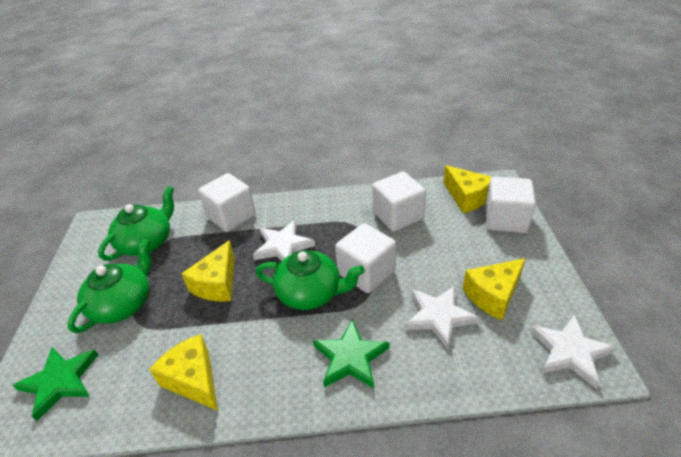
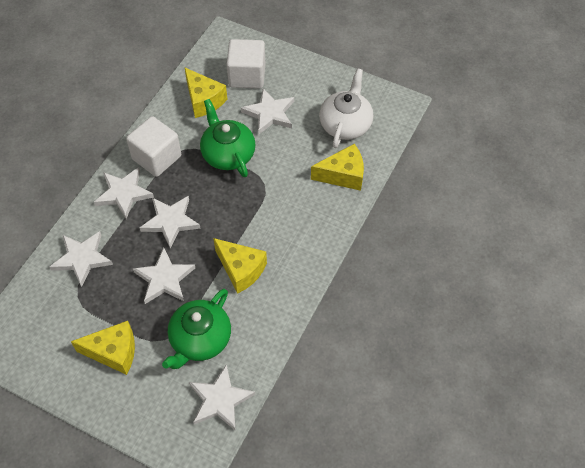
green star: [13,347,98,421] [313,319,390,389] = 2 -> none = 0
green teapot: [67,239,152,333] [98,186,174,261] [255,250,365,310] = 3 -> [162,289,231,369] [200,99,256,177] = 2
white cube: [198,173,256,232] [335,223,396,293] [372,171,426,232] [485,177,536,233] = 4 -> [126,116,181,177] [226,39,265,88] = 2
white star: [253,220,315,261] [405,286,480,349] [530,315,617,389] = 3 -> [49,231,113,287] [94,167,154,219] [133,248,195,304] [140,196,201,249] [189,364,255,430] [241,88,294,135] = 6
white teapot: none = 0 -> [319,68,373,148] = 1

